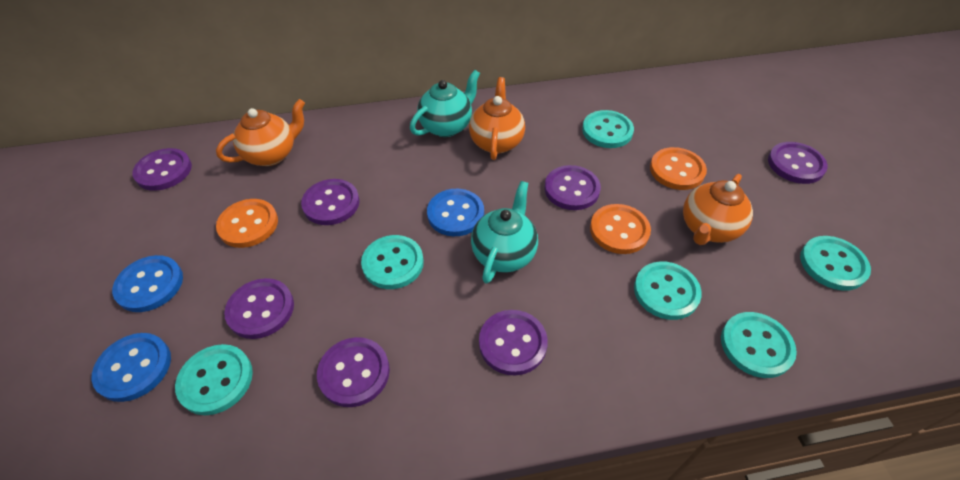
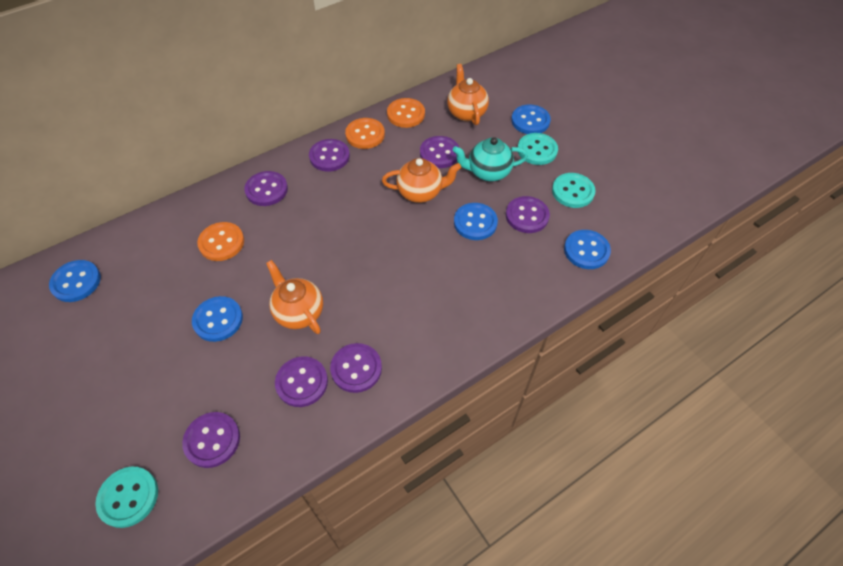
blue button: [91,333,171,402] [112,255,183,312] [427,189,484,236] = 3 -> [49,260,101,302] [192,296,243,342] [454,203,498,240] [511,104,551,134] [564,230,611,269] = 5
turquoise button: [175,344,253,415] [361,235,424,289] [582,110,634,148] [634,261,702,320] [721,312,797,378] [800,236,871,291] = 6 -> [95,467,158,528] [518,133,558,165] [552,173,595,208] = 3
turquoise teapot: [410,70,480,137] [471,181,538,284] = 2 -> [453,137,528,181] = 1

